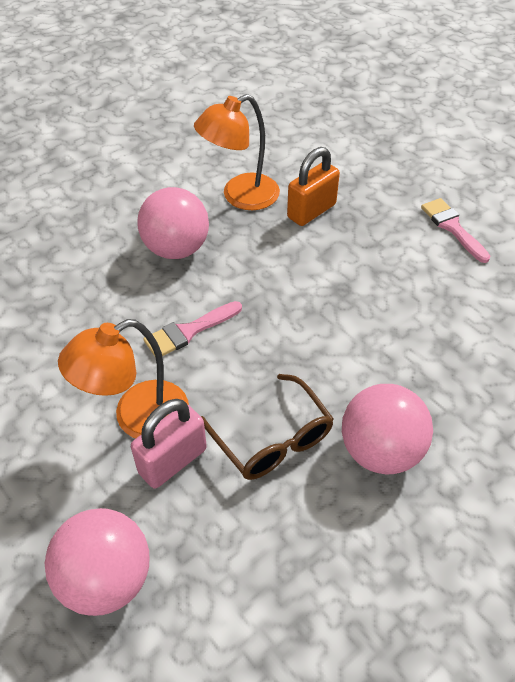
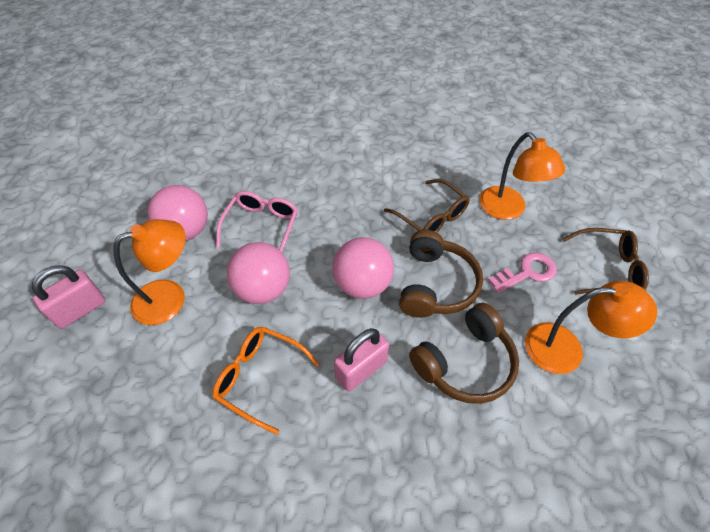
brown glasses: [201,374,334,480] = 1 -> [384,179,470,232] [562,228,649,295] = 2
brown headphones: none = 0 -> [399,230,483,318] [409,303,519,404] = 2
orange glasses: none = 0 -> [212,326,320,435] = 1
orange lamp: [58,319,189,439] [194,94,280,210] = 2 -> [113,219,185,325] [479,132,565,220] [525,281,657,374] = 3
orange padlock: [287,147,340,226] = 1 -> none = 0
pink brush: [143,301,242,358] [421,198,490,263] = 2 -> none = 0
pink glasses: none = 0 -> [216,191,298,252] = 1
pink key: none = 0 -> [488,252,557,293] = 1
pink padlock: [131,399,207,489] = 1 -> [31,265,105,329] [334,328,389,392] = 2

